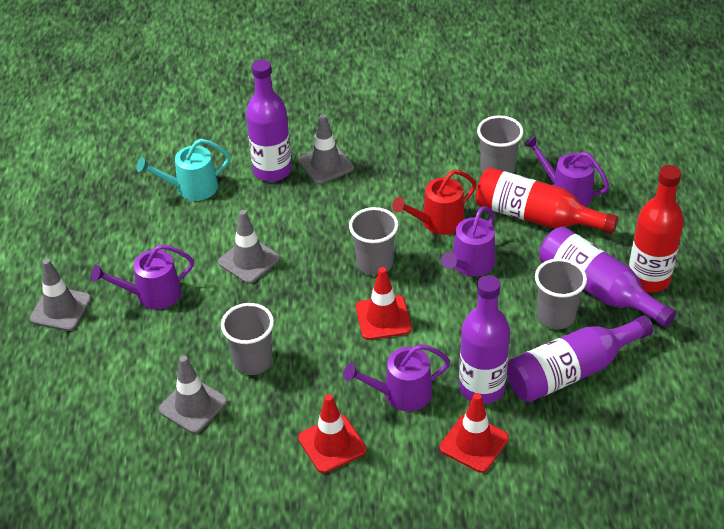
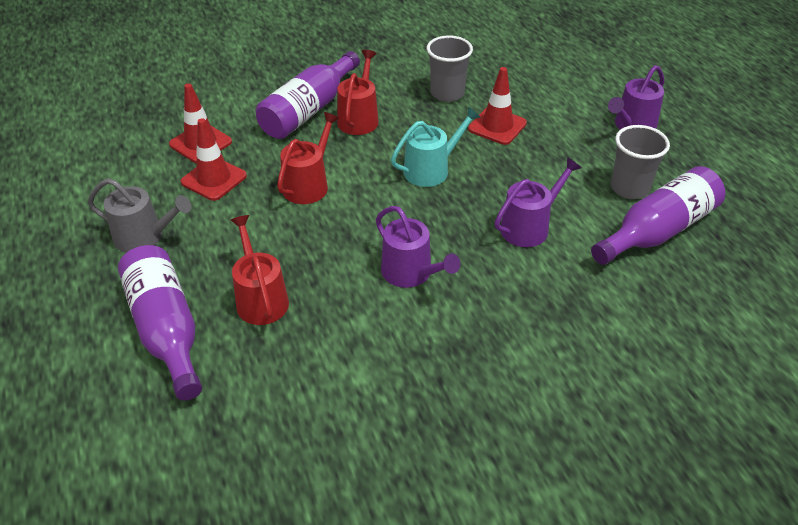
grey cup: [221,303,274,375] [349,207,399,276] [477,115,524,174] [535,258,587,329] = 4 -> [427,36,473,102] [611,125,670,199] = 2
grey traffic cone: [30,259,91,331] [159,356,227,434] [218,210,280,284] [298,114,354,184] = 4 -> none = 0
grey watering can: none = 0 -> [88,178,191,253] = 1
purple bottle: [246,60,292,182] [459,275,510,404] [507,315,653,402] [539,226,676,328] = 4 -> [118,245,202,401] [256,51,360,139] [591,166,725,265] = 3
purple watering can: [91,244,194,309] [343,344,450,411] [441,206,495,276] [524,135,610,207] = 4 -> [376,206,460,288] [495,157,581,247] [608,65,664,130] = 3
red bottle: [475,167,618,234] [629,165,684,292] = 2 -> none = 0
red watering can: [392,170,477,235] = 1 -> [231,215,289,325] [277,112,340,204] [337,50,379,135] = 3

